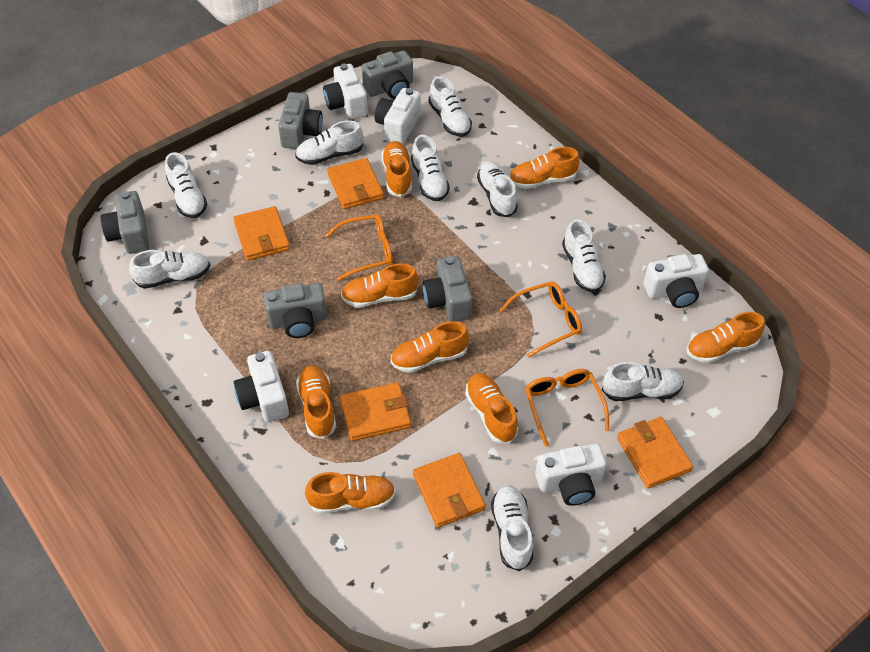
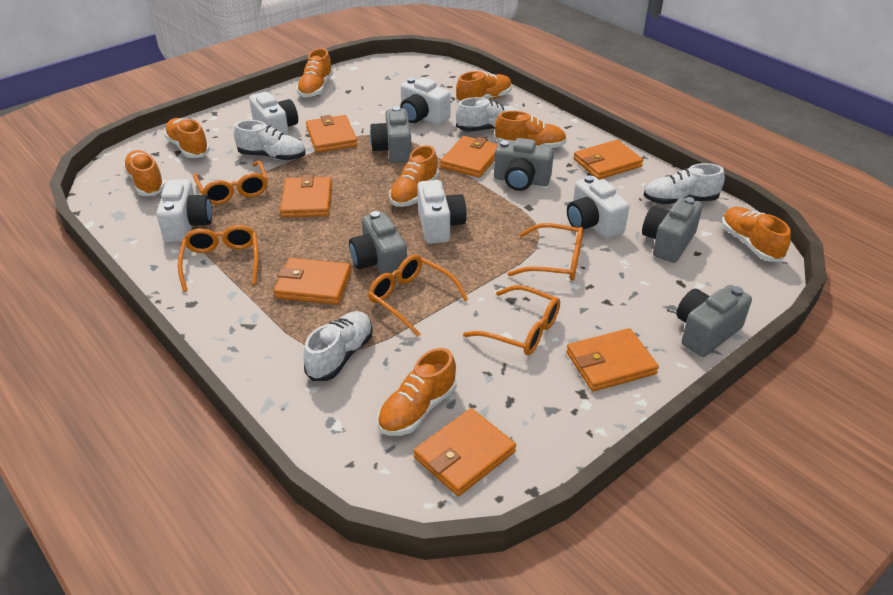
orange glasses: [325,214,393,281] [499,281,582,358] [525,369,609,447] = 3 -> [178,225,258,292] [193,161,268,205] [368,254,468,337] [463,285,560,355] [508,223,583,281] = 5
orange wallet: [233,206,290,261] [327,158,384,209] [340,382,411,441] [413,453,486,528] [617,417,693,489] = 5 -> [274,258,351,305] [280,175,332,218] [306,115,358,153] [414,408,516,496] [440,136,498,178] [566,328,659,391] [574,140,643,180] = 7
white shoe: [129,250,210,289] [165,152,207,218] [295,121,363,165] [411,135,450,201] [429,76,472,137] [477,161,518,217] [491,485,533,571] [562,220,606,293] [602,362,684,401] = 9 -> [234,120,306,161] [304,311,373,381] [456,97,520,132] [643,163,725,204] = 4

